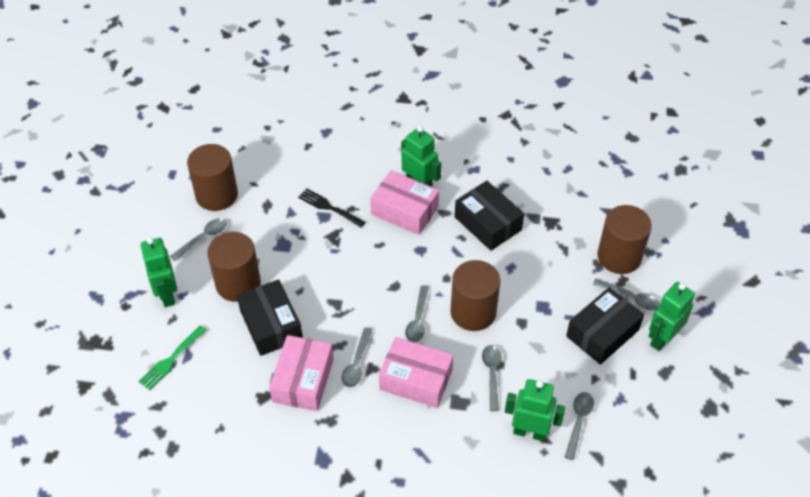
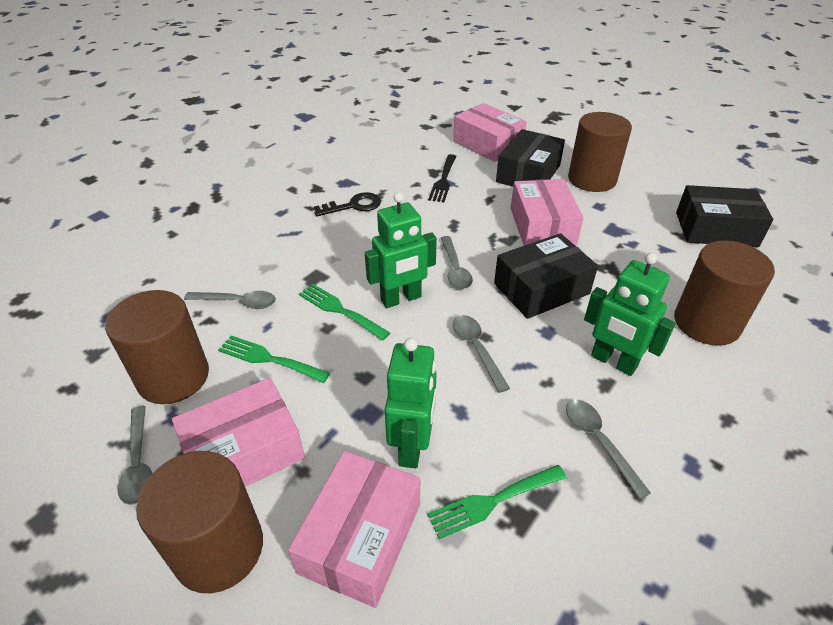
black key: none = 0 -> [314,192,381,216] = 1
green fork: [138,325,207,390] = 1 -> [218,335,330,383] [299,284,390,341] [428,465,567,539] = 3
green robot: [140,237,177,307] [401,126,442,187] [505,379,566,442] [649,282,695,351] = 4 -> [365,192,437,308] [385,338,437,469] [584,253,675,376] = 3
grey spoon: [170,218,227,261] [342,327,372,387] [405,285,429,342] [482,345,502,411] [565,392,594,460] [593,279,660,310] = 6 -> [117,406,152,505] [184,291,276,309] [441,236,473,289] [453,315,510,393] [566,399,651,499] = 5
pink box: [269,335,334,411] [371,170,439,235] [379,337,454,408] = 3 -> [172,378,305,487] [288,451,420,608] [453,103,527,162] [511,179,584,246] = 4

